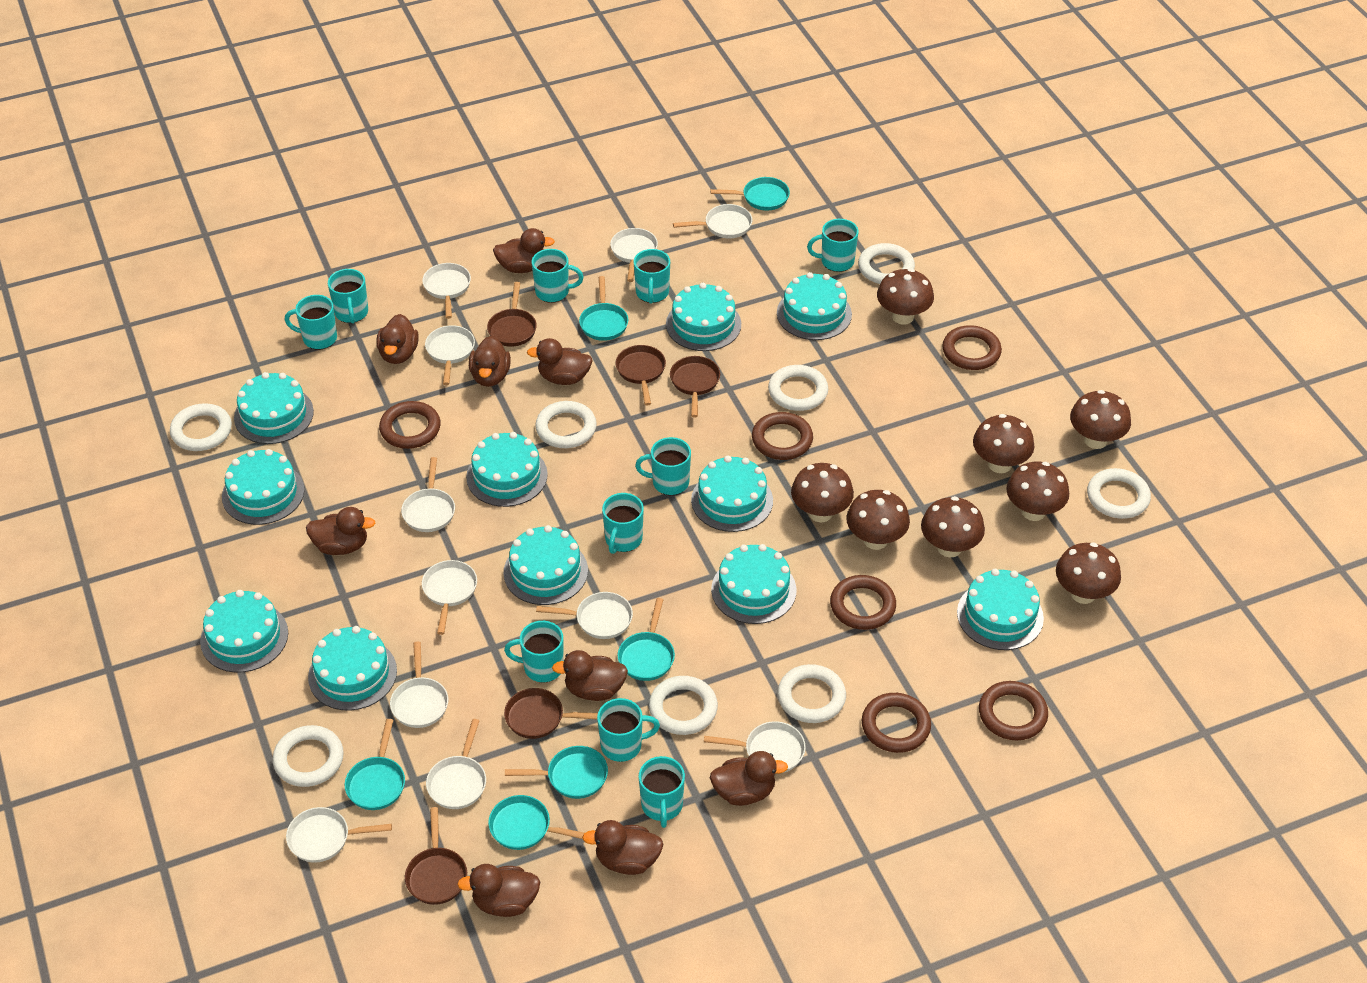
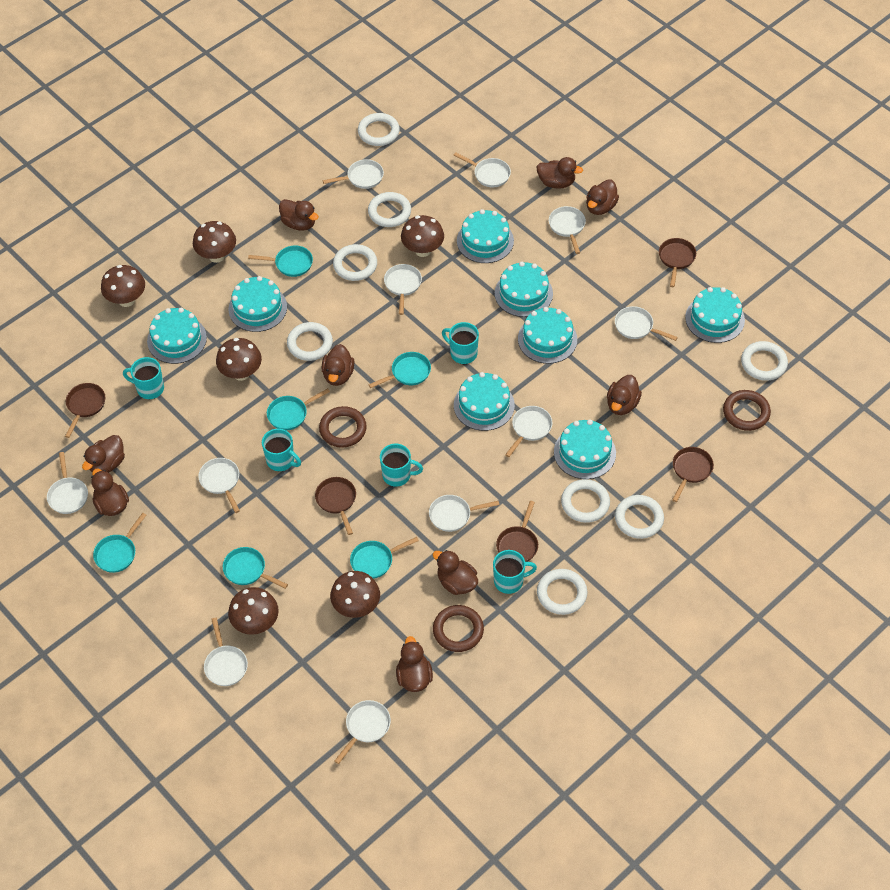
brown mushroom: [791,463,854,522] [846,490,910,550] [877,269,934,325] [921,496,985,558] [973,414,1034,473] [1006,461,1069,521] [1056,542,1121,604] [1070,390,1131,449] = 8 -> [101,265,145,307] [193,221,236,263] [216,338,262,381] [228,587,279,635] [330,571,380,618] [401,215,444,257] = 6
brown ring: [379,401,441,449] [752,412,813,460] [830,575,896,630] [862,693,931,753] [942,325,1002,370] [979,681,1048,740] = 6 -> [319,406,367,448] [433,605,484,652] [723,390,771,431] = 3
turquoise cake: [200,590,288,673] [222,449,304,525] [234,372,314,444] [308,626,397,711] [466,432,548,507] [503,525,588,605] [666,283,741,351] [691,456,773,532] [711,544,797,624] [777,272,852,340] [957,569,1044,650] = 11 -> [147,308,207,364] [228,276,287,332] [454,372,515,431] [457,209,514,263] [495,261,553,317] [518,307,577,364] [554,419,616,479] [685,287,745,343] = 8
turquoise mug: [285,295,337,350] [328,269,368,324] [504,621,564,683] [532,249,584,303] [597,698,660,762] [602,493,644,554] [633,249,670,304] [635,437,691,495] [638,756,685,828] [807,219,858,272] = 10 -> [123,357,164,399] [262,429,301,471] [380,444,423,487] [442,322,479,364] [493,550,537,594] = 5

